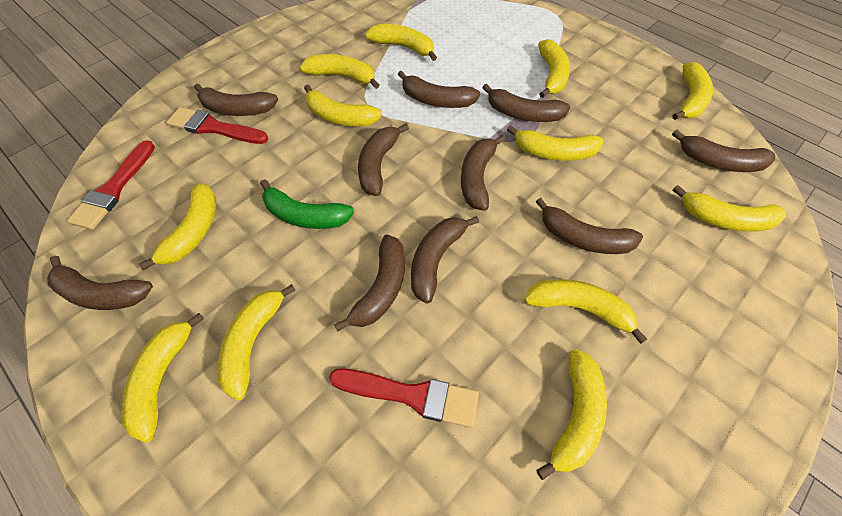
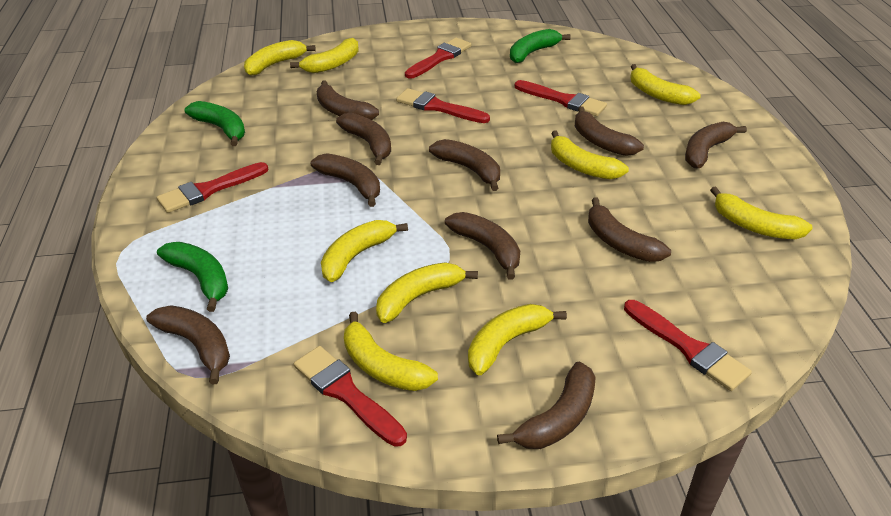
green banana: [260,179,354,229] = 1 -> [157,242,228,312] [185,101,245,146] [510,29,571,63] = 3
red brush: [67,140,155,230] [166,107,268,144] [329,368,479,428] = 3 -> [157,162,268,213] [294,346,407,447] [396,88,490,123] [405,38,471,79] [515,80,607,116] [624,300,752,391] = 6
yellow banana: [121,313,204,443] [139,183,216,270] [217,284,296,401] [300,54,379,89] [304,85,382,126] [365,24,437,61] [507,125,603,161] [524,279,647,344] [536,349,607,480] [538,39,570,98] [672,62,713,120] [672,185,786,232] = 12 -> [244,40,316,76] [290,38,359,73] [321,220,408,282] [344,312,438,391] [376,262,478,323] [468,304,567,375] [551,130,629,179] [630,64,701,105] [710,186,813,239] = 9

